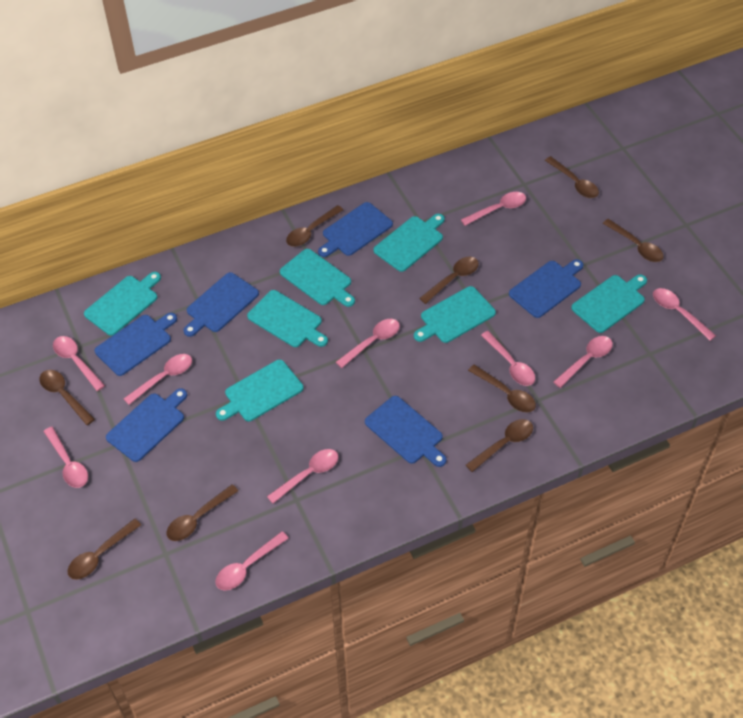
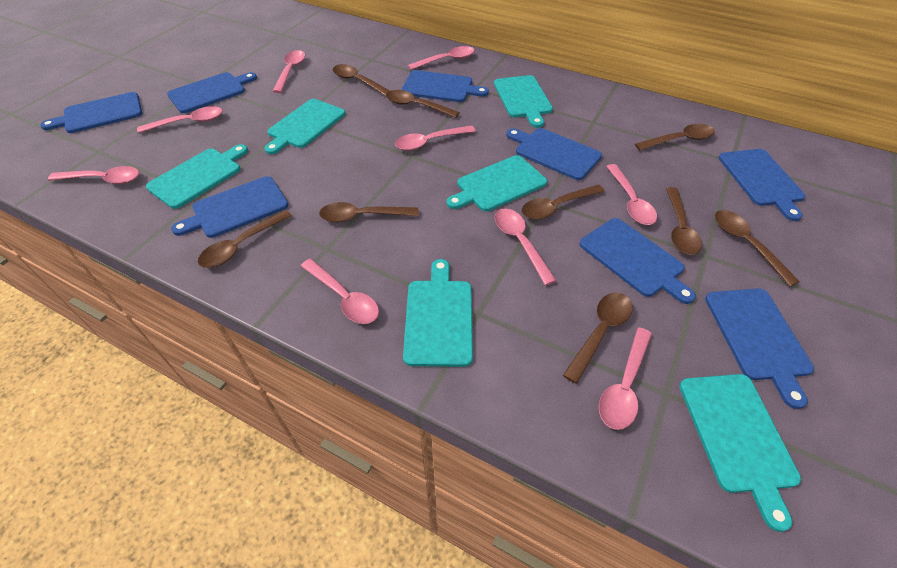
blue cutting board: [95,313,177,376] [106,388,187,462] [183,272,259,337] [318,202,393,257] [365,396,447,467] [509,259,584,318] = 6 -> [40,92,142,133] [167,72,257,113] [171,176,288,238] [401,70,489,102] [506,128,602,180] [579,218,696,304] [705,288,814,409] [719,149,805,221] = 8
pink spoon: [43,427,88,488] [53,336,105,391] [124,354,192,405] [215,531,289,590] [267,449,338,504] [336,319,400,368] [461,192,526,226] [481,331,535,386] [553,336,613,388] [653,288,716,341] = 10 -> [48,166,139,184] [137,106,223,133] [272,50,305,93] [301,259,379,324] [395,125,476,151] [408,46,475,70] [495,209,557,285] [599,327,652,430] [606,164,657,225] = 9
turquoise cutting board: [84,272,161,336] [216,360,303,421] [247,290,328,347] [280,249,355,307] [374,214,445,272] [414,286,496,343] [571,274,647,333] = 7 -> [146,144,248,209] [264,99,345,154] [403,259,473,367] [447,155,547,211] [494,75,553,128] [679,374,801,532] = 6

